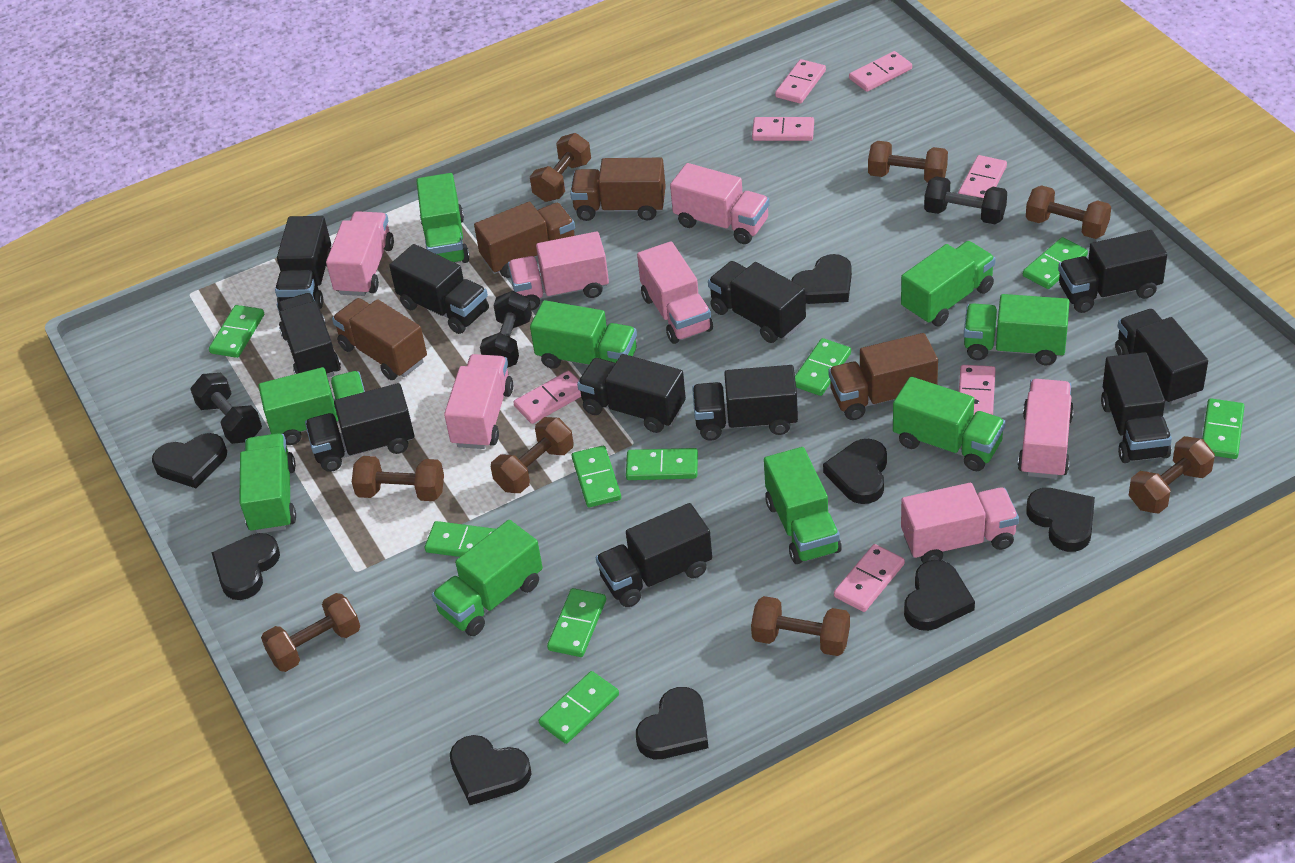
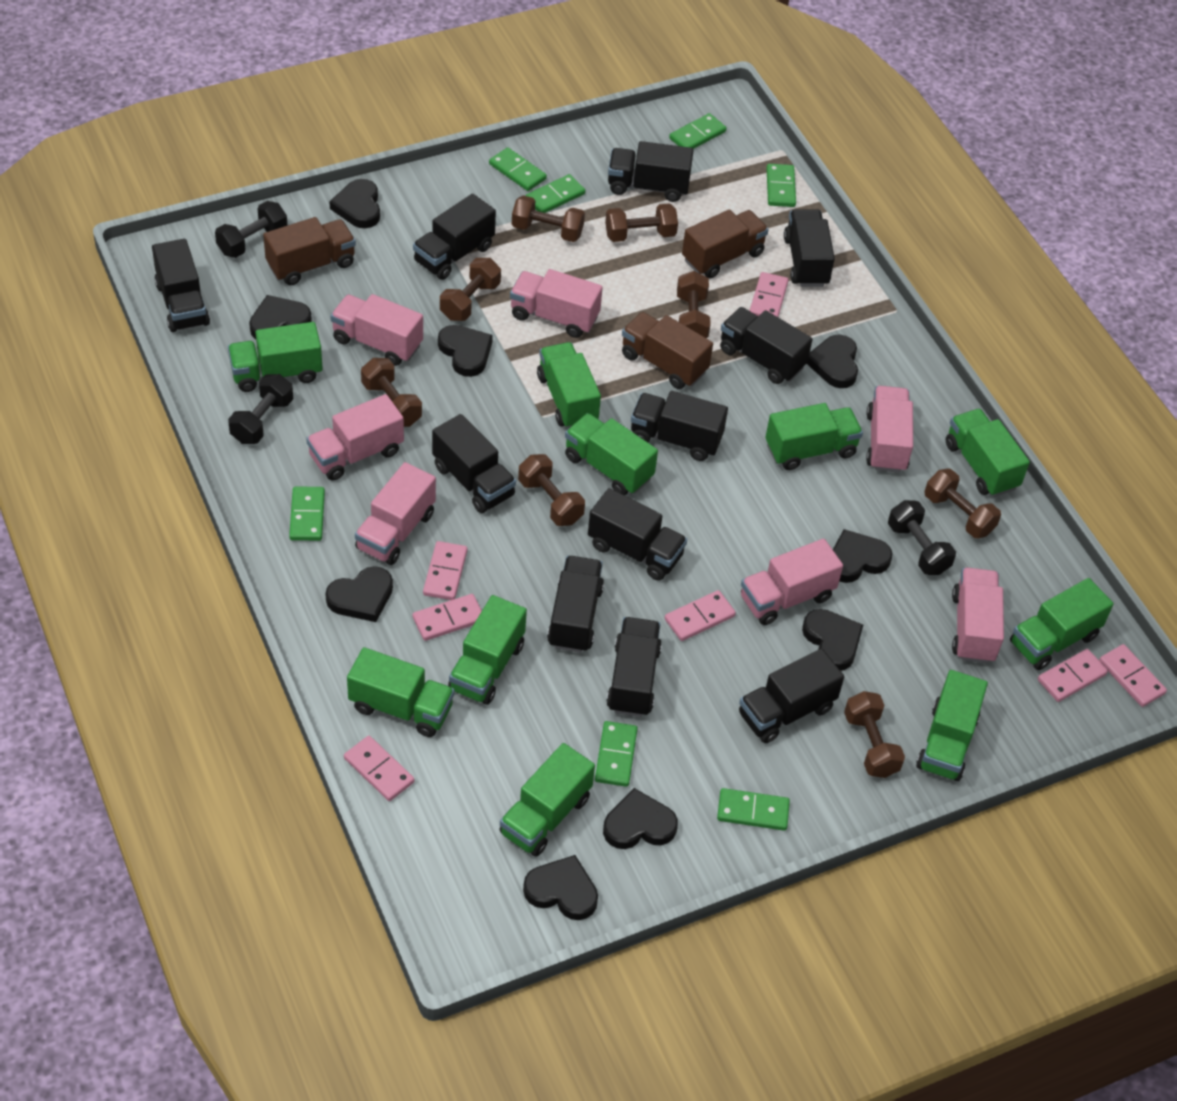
black heart: [152,433,227,488] [211,533,280,600] [450,735,531,805] [636,687,708,759] [791,254,852,304] [823,439,887,504] [904,560,975,631] [1026,488,1095,552] = 8 -> [249,295,312,339] [326,566,393,622] [329,179,380,228] [438,325,493,377] [523,855,598,920] [603,788,678,849] [802,609,863,671] [807,335,858,388] [833,529,893,583] = 9
brown truck: [332,298,427,380] [474,202,575,278] [570,158,666,221] [828,333,938,420] = 4 -> [263,217,356,285] [622,312,713,389] [682,210,769,279] = 3
green domino: [209,305,264,358] [425,521,495,557] [539,671,619,744] [547,588,606,657] [572,446,621,507] [626,448,698,480] [795,338,851,396] [1023,237,1088,289] [1202,398,1245,459] = 9 -> [289,486,325,541] [489,147,547,191] [525,174,585,213] [595,721,638,787] [669,113,727,149] [717,788,790,831] [767,164,796,207] = 7
green truck: [239,433,296,533] [258,367,365,445] [416,173,470,263] [432,520,543,636] [530,300,637,369] [764,447,842,564] [893,377,1005,471] [901,241,996,326] [964,294,1069,365] = 9 -> [228,322,323,392] [347,647,454,737] [448,595,527,705] [499,743,595,857] [537,342,601,428] [565,413,658,495] [765,403,863,470] [916,670,988,781] [946,409,1030,497] [1010,578,1114,670] = 10

